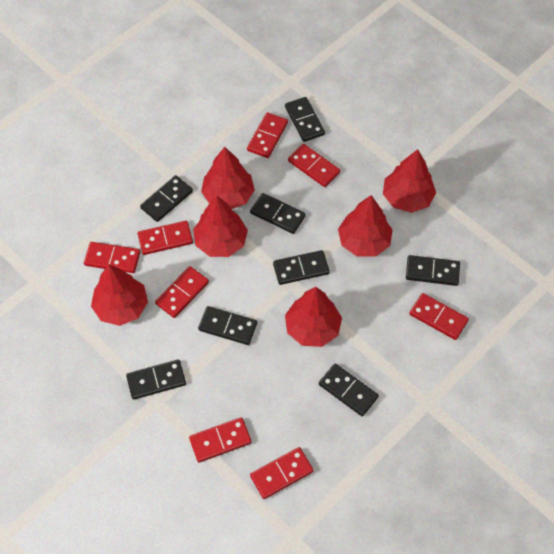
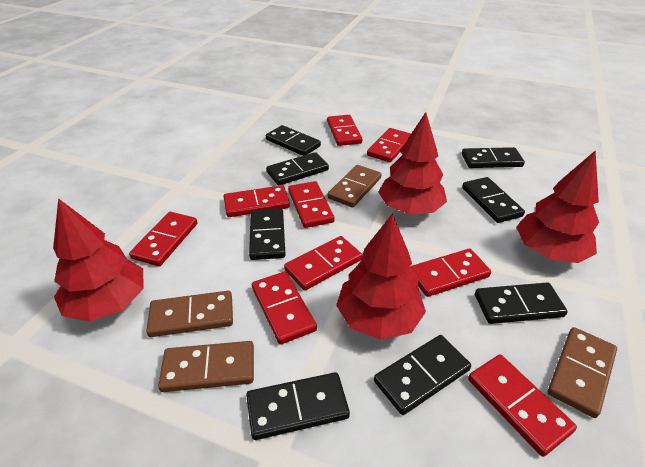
brown domino: none = 0 -> [146,291,233,337] [158,341,254,392] [327,165,381,207] [548,327,617,418] = 4
red domino: [84,242,140,273] [138,221,193,255] [155,266,209,318] [189,417,252,462] [247,112,288,158] [250,447,314,499] [288,144,340,187] [409,293,469,340] = 8 -> [129,212,197,266] [223,185,290,217] [252,271,317,344] [284,236,362,290] [288,181,335,228] [327,115,362,146] [367,128,411,162] [409,248,491,297] [468,354,577,457] = 9
red tree: [91,264,148,326] [193,195,248,257] [201,147,255,209] [285,287,342,347] [338,195,393,257] [383,149,436,213] = 6 -> [53,198,144,322] [336,213,426,340] [378,112,447,214] [516,150,599,263] = 4

